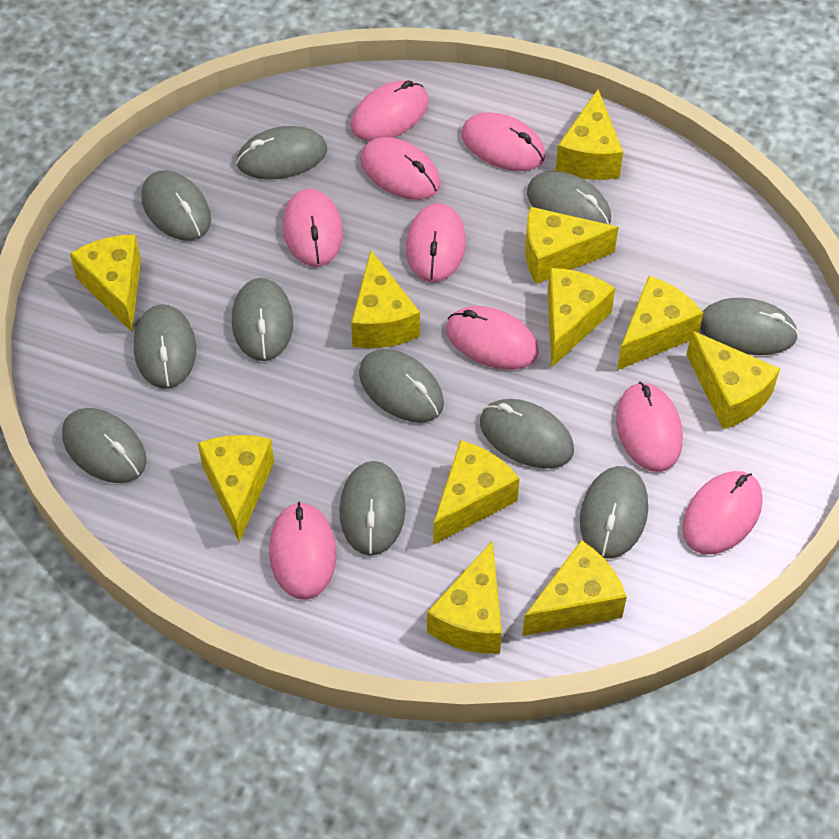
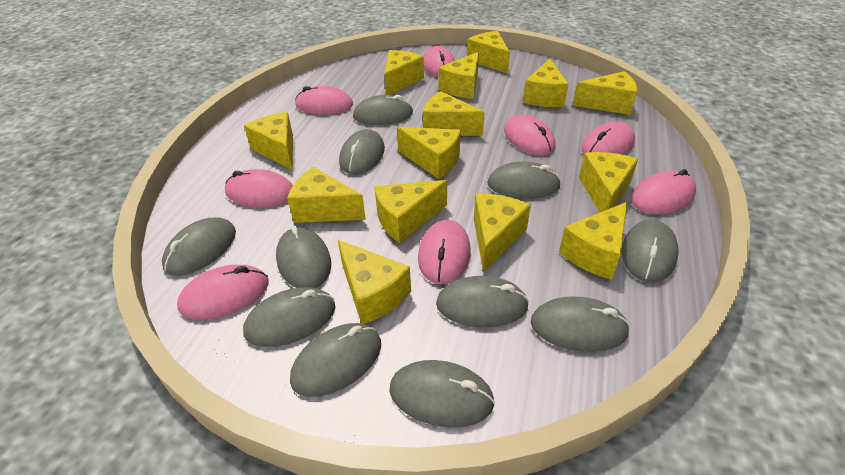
pink mouse: [269,502,336,600] [283,189,343,267] [351,80,429,141] [360,137,441,200] [406,203,466,282] [446,306,539,370] [461,112,545,171] [616,382,683,472] [682,471,763,555] = 9 -> [177,265,269,319] [225,169,293,207] [295,86,353,115] [418,220,471,284] [423,46,455,77] [504,115,555,155] [582,122,635,155] [631,169,696,215] = 8
yellow cheese: [70,234,141,332] [198,435,274,543] [351,250,420,348] [427,541,502,654] [433,440,520,545] [522,540,627,636] [525,207,618,284] [548,268,615,368] [556,89,623,180] [617,276,703,370] [687,331,780,429] = 11 -> [244,112,293,170] [287,167,366,223] [338,240,411,324] [374,180,447,243] [384,50,424,95] [397,127,461,179] [423,91,485,136] [439,52,479,99] [467,31,510,74] [474,194,531,272] [523,59,569,107] [559,202,627,280] [573,71,637,115] [579,152,638,212] = 14

